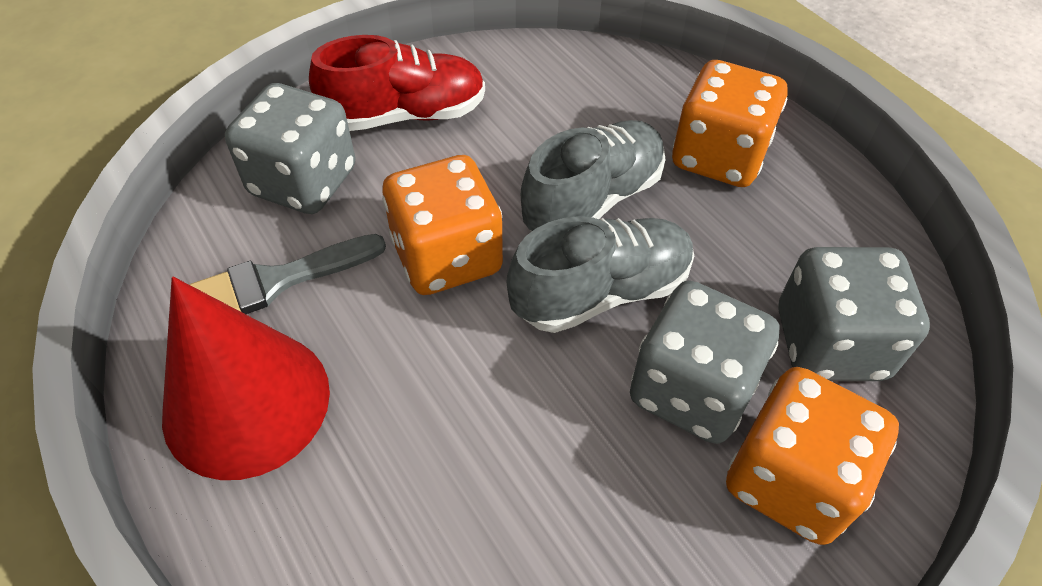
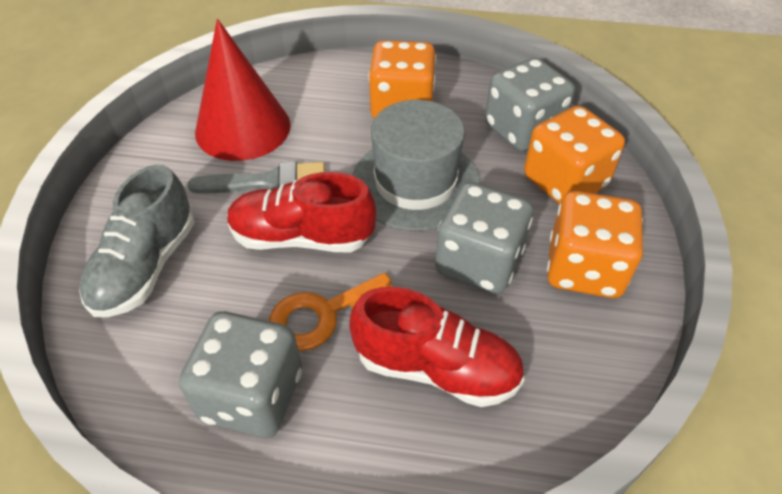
grey hat: none = 0 -> [352,100,480,231] = 1
grey shoe: [507,216,694,333] [521,120,666,232] = 2 -> [79,164,195,317] = 1
orange key: none = 0 -> [269,273,392,351] = 1
red shoe: [309,35,485,131] = 1 -> [227,172,376,252] [349,287,525,407] = 2

